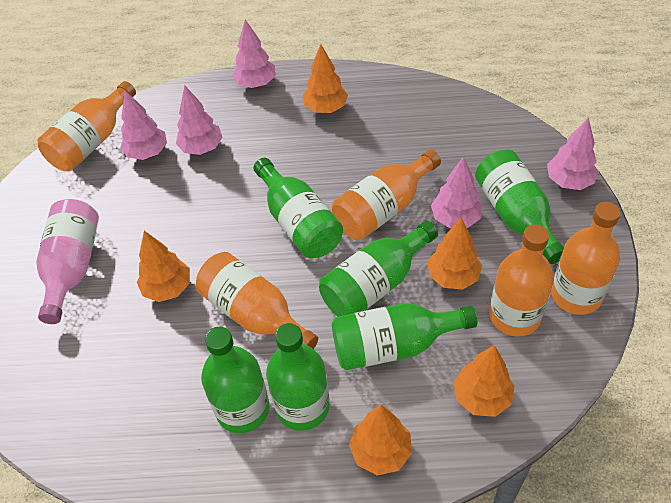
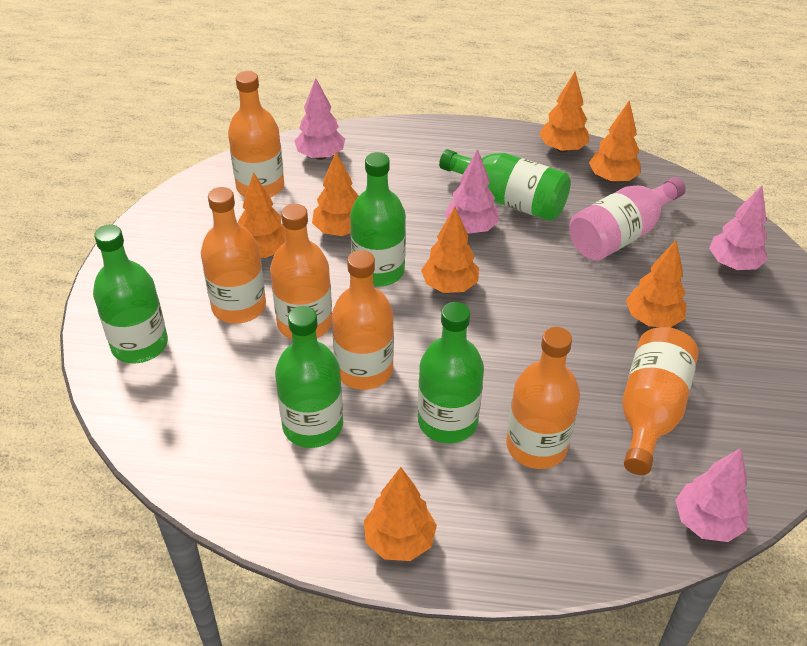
green bottle: [201,327,270,433] [253,158,343,258] [266,323,330,431] [319,221,438,317] [332,303,477,370] [475,150,564,264] = 6 -> [93,224,168,363] [275,306,343,448] [350,152,406,287] [418,302,484,443] [439,149,571,221] = 5
orange bottle: [38,81,136,171] [196,252,318,349] [332,149,441,240] [489,224,554,337] [551,202,620,315] = 5 -> [201,187,266,324] [228,71,284,198] [270,204,332,339] [332,250,394,390] [506,327,580,469] [622,327,699,475] = 6
orange tree: [137,231,190,302] [303,44,348,113] [349,405,412,475] [428,218,482,290] [453,345,515,417] = 5 -> [238,172,285,258] [312,152,359,236] [364,467,437,561] [421,207,479,293] [539,72,589,153] [589,100,641,183] [626,241,687,328] = 7
pink tree: [120,90,167,160] [176,85,223,155] [232,20,276,88] [431,156,483,228] [547,117,598,190] = 5 -> [295,78,345,160] [444,149,499,233] [675,448,749,542] [709,186,768,270] = 4

